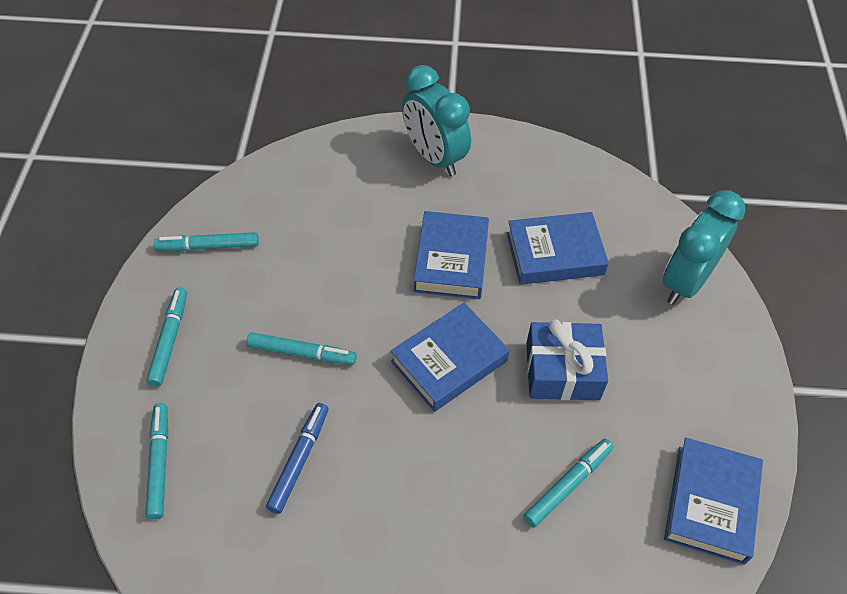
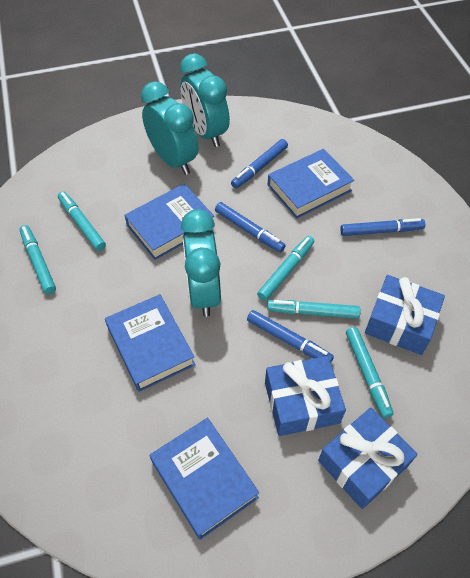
blue gift: [526,320,608,400] = 1 -> [265,356,346,436] [318,407,418,509] [365,275,445,355] = 3
blue marker: [266,403,328,514] = 1 -> [215,202,286,252] [231,139,288,188] [247,310,334,362] [340,218,425,236] = 4
turquoise clock: [402,65,471,176] [663,190,745,305] = 2 -> [141,81,198,175] [180,53,230,147] [181,209,221,317] = 3

